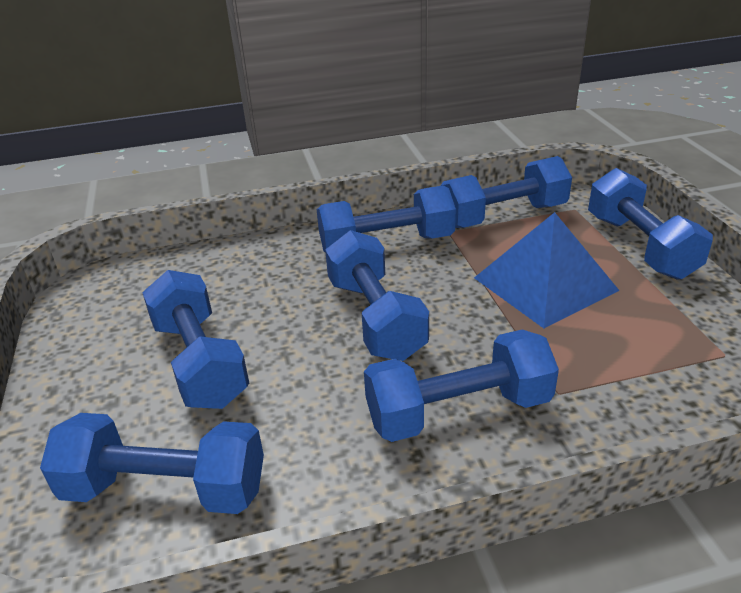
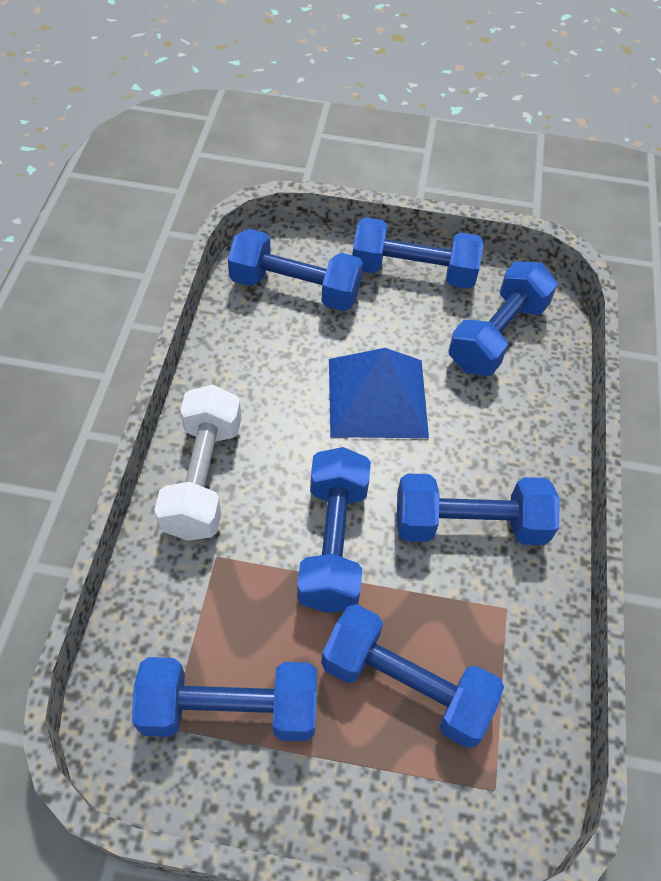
white dumbbell: none = 0 -> [154,385,241,541] = 1

